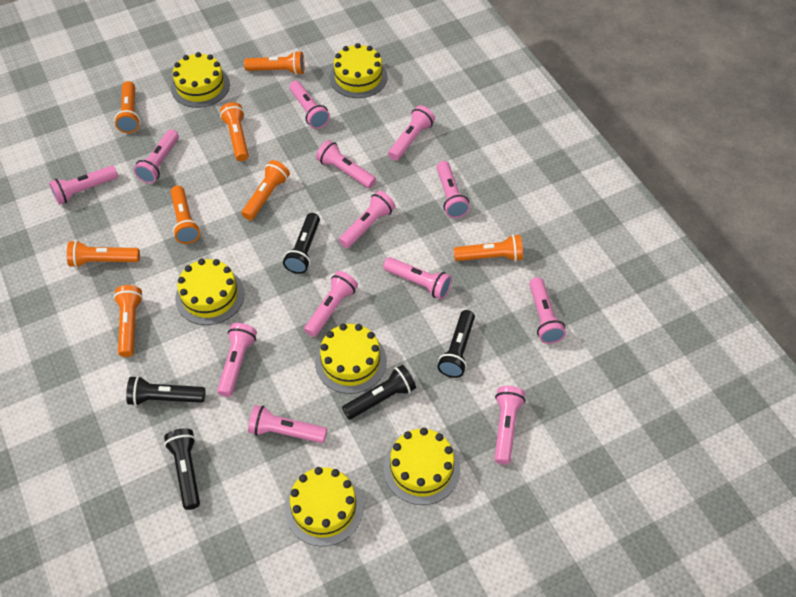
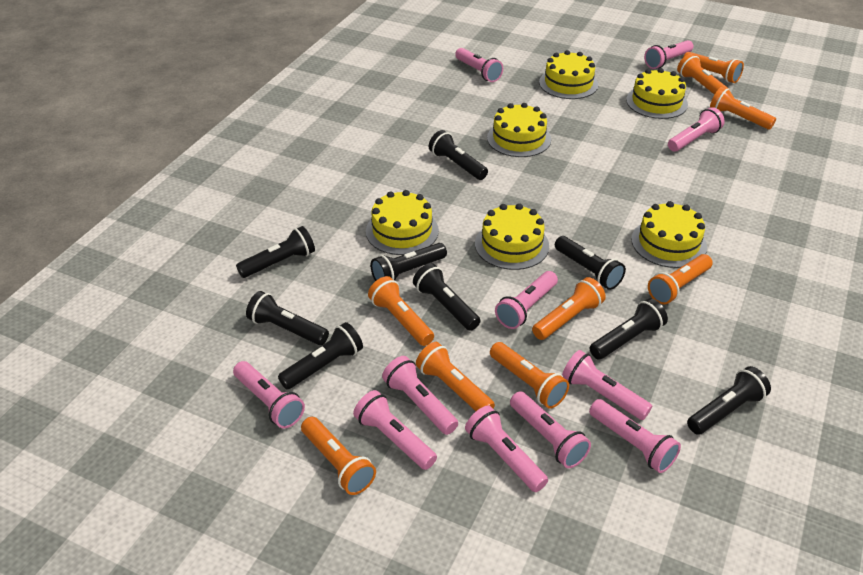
black flashlight: [126,376,205,406] [164,428,200,510] [283,213,320,274] [342,365,416,420] [437,310,475,378] = 5 -> [236,226,315,278] [246,291,329,345] [278,322,363,390] [371,243,447,281] [413,263,481,331] [429,130,488,180] [555,236,626,290] [589,298,668,360] [687,366,771,435] = 9
orange flashlight: [67,240,140,268] [114,81,140,133] [114,285,143,357] [171,186,200,244] [220,102,249,161] [241,160,290,220] [244,51,305,75] [454,234,523,262] = 8 -> [301,417,376,495] [368,276,434,346] [416,342,495,411] [490,342,569,409] [532,277,606,340] [648,254,713,304] [677,54,730,95] [684,52,744,83] [710,87,776,129] = 9
pink flashlight: [49,166,118,205] [134,129,179,183] [217,323,257,397] [248,405,327,443] [289,81,330,129] [304,271,358,337] [316,140,376,188] [339,191,395,248] [383,257,452,300] [388,105,435,161] [437,161,470,218] [494,386,525,465] [529,277,566,344] = 13 -> [233,361,305,428] [353,390,437,470] [382,356,458,435] [455,48,503,82] [465,405,548,492] [495,271,558,329] [510,391,591,468] [562,350,652,420] [589,399,681,473] [644,40,694,69] [668,107,725,152] = 11

